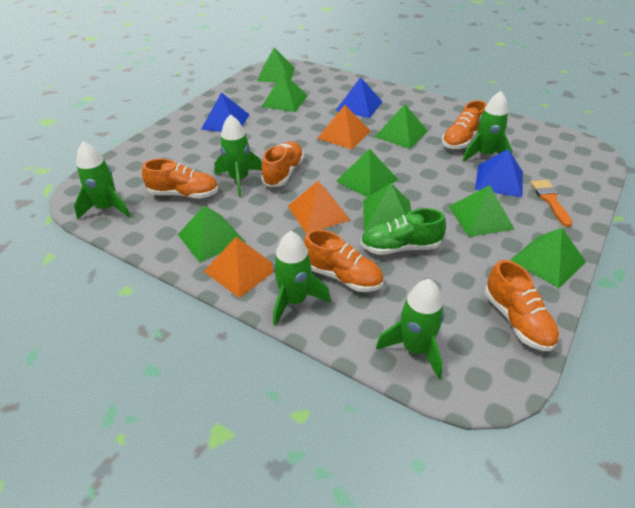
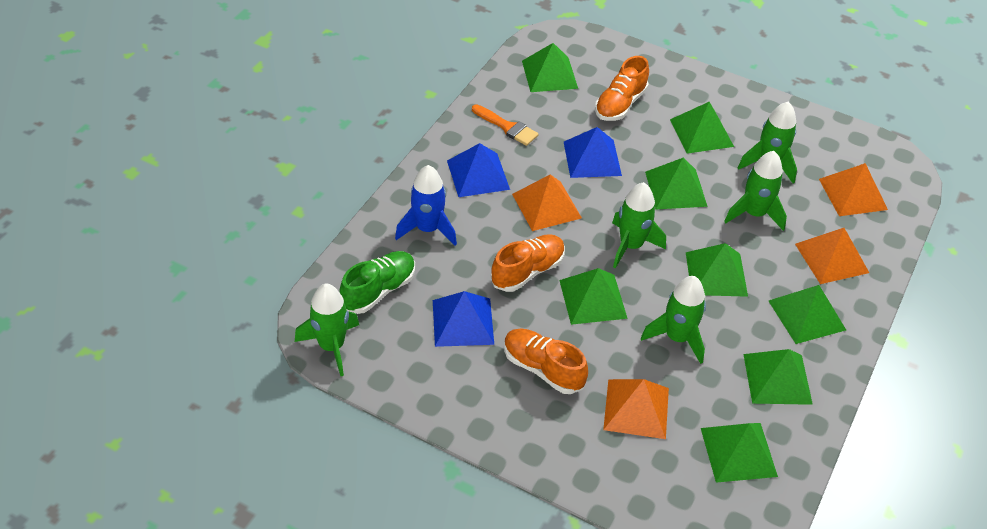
blue rocket: none = 0 -> [395,165,457,246] = 1
orange pyramid: [204,237,274,298] [288,181,350,234] [317,105,370,149] = 3 -> [512,174,582,231] [603,379,669,439] [795,228,869,284] [819,163,888,216] = 4
orange shoe: [142,159,218,199] [261,141,304,187] [303,229,384,292] [442,100,487,149] [485,260,559,351] = 5 -> [491,234,565,292] [504,329,588,394] [595,56,649,121] = 3

